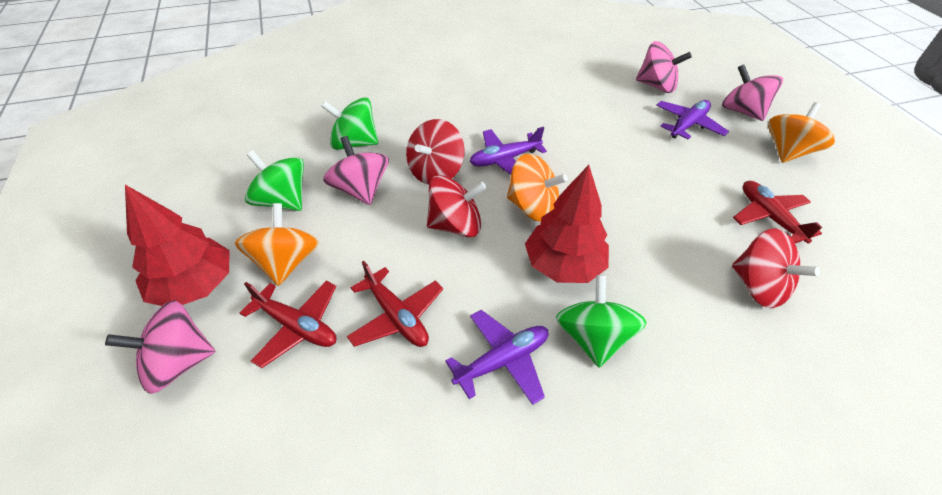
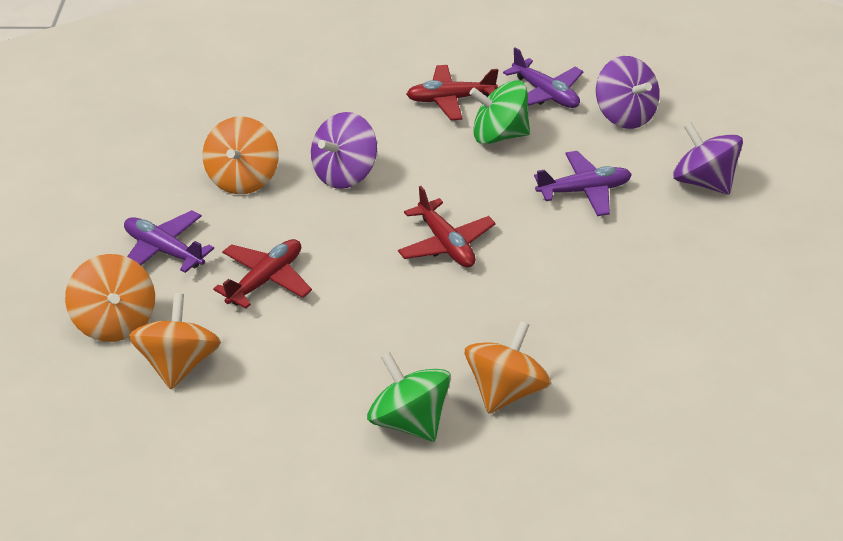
green spinning top: [245,150,304,211] [321,97,378,150] [556,275,646,368] = 3 -> [367,352,451,442] [469,80,530,144] = 2
orange spinning top: [235,203,319,286] [507,154,568,222] [768,102,835,163] = 3 -> [65,254,155,342] [129,293,221,389] [203,116,279,194] [465,321,551,414] = 4
pink spinning top: [105,300,216,394] [323,136,389,205] [636,41,692,93] [722,64,783,121] = 4 -> none = 0
purple spinning top: none = 0 -> [311,112,377,189] [596,56,660,129] [673,122,743,195] = 3
red spinning top: [406,119,465,185] [427,175,487,237] [732,228,820,308] = 3 -> none = 0
red tree: [125,185,229,306] [525,165,609,283] = 2 -> none = 0

